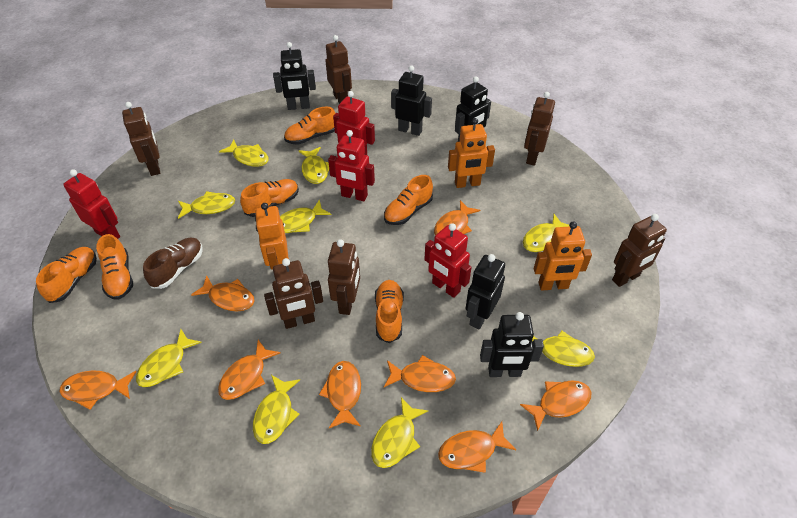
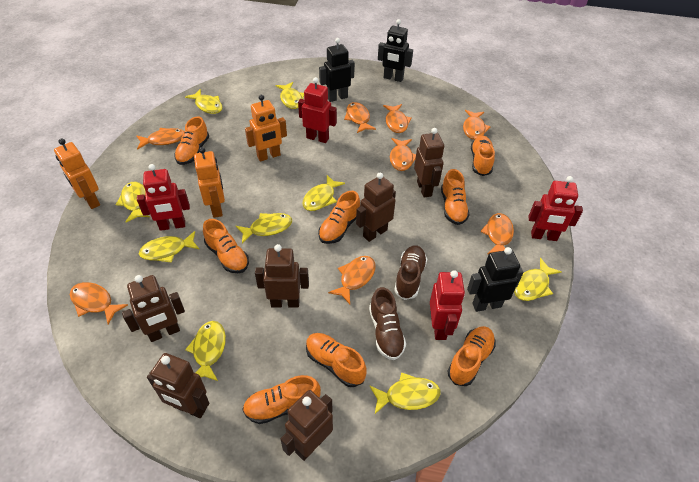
black robot: [273,42,316,110] [391,66,432,136] [455,76,491,142] [466,254,505,329] [480,312,544,377] = 5 -> [319,38,355,102] [378,19,413,82] [467,247,523,312] = 3
brown shoe: [143,238,203,289] = 1 -> [369,287,406,360] [394,246,427,300] = 2
orange shoe: [36,247,97,303] [96,234,133,300] [240,179,299,217] [284,107,335,145] [375,280,404,343] [384,175,433,225] = 6 -> [174,117,209,165] [203,219,249,273] [242,375,321,424] [306,333,366,387] [318,191,360,244] [441,169,470,225] [447,326,496,386] [471,136,495,176] = 8

